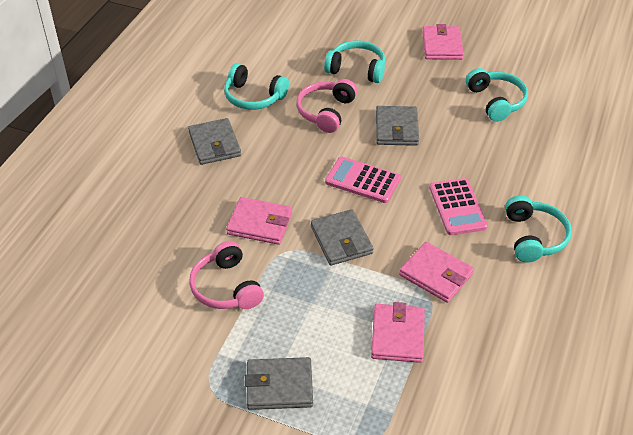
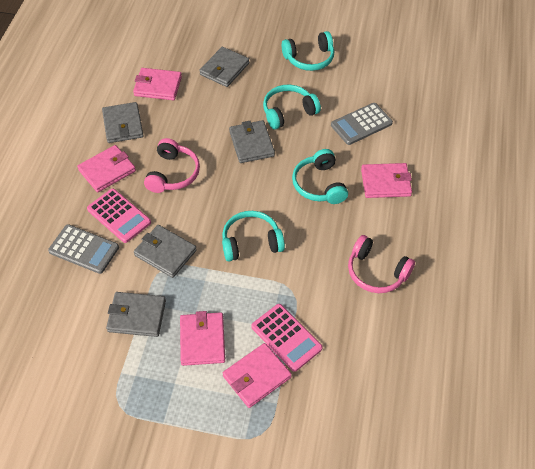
grey calculator: none = 0 -> [48,224,119,274] [331,103,393,145] = 2
grey wallet: [188,118,241,165] [245,357,313,410] [311,209,374,266] [376,106,419,146] = 4 -> [102,102,144,143] [106,292,166,337] [134,225,197,278] [199,47,249,87] [229,120,275,163] = 5
pink wallet: [226,197,292,245] [371,302,425,363] [399,242,474,303] [422,24,464,60] = 4 -> [77,145,136,193] [133,68,182,100] [180,311,225,366] [223,343,292,408] [361,163,412,198] = 5

